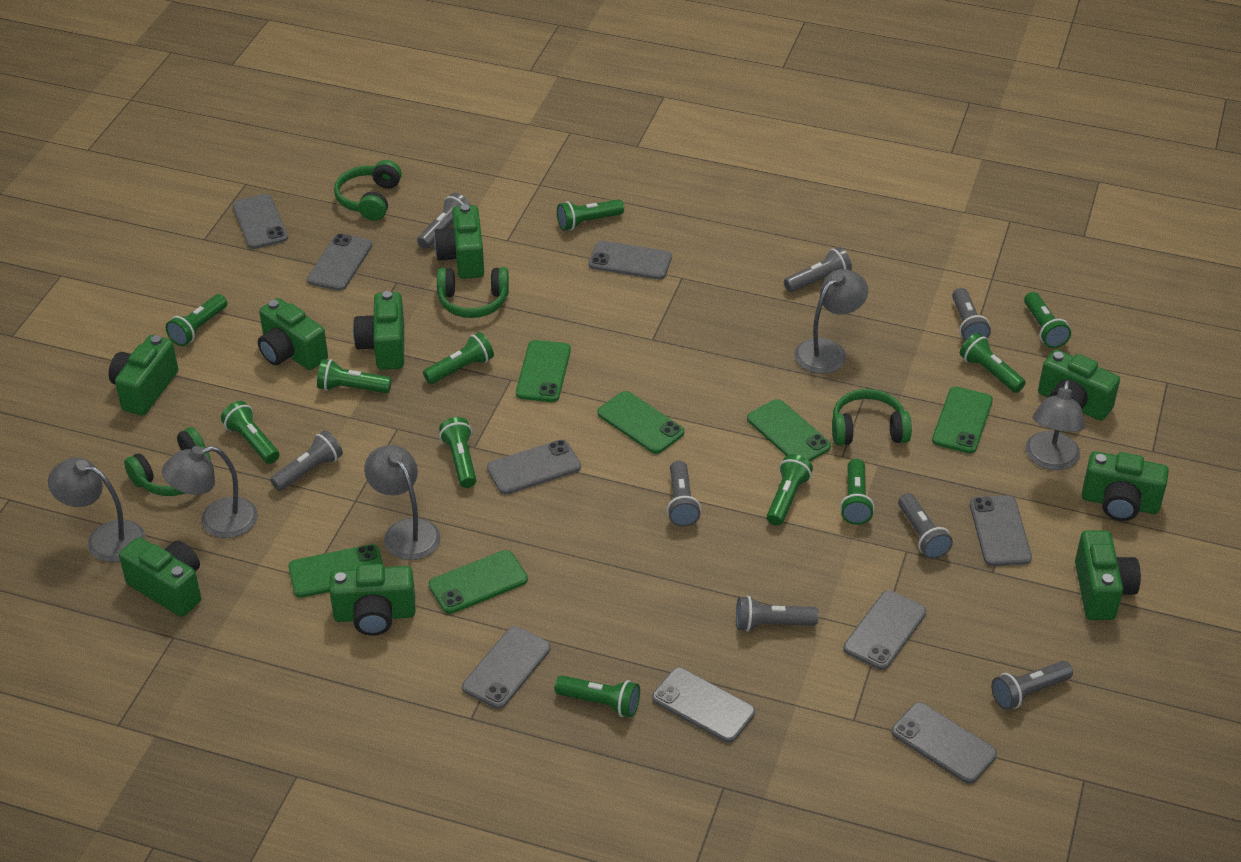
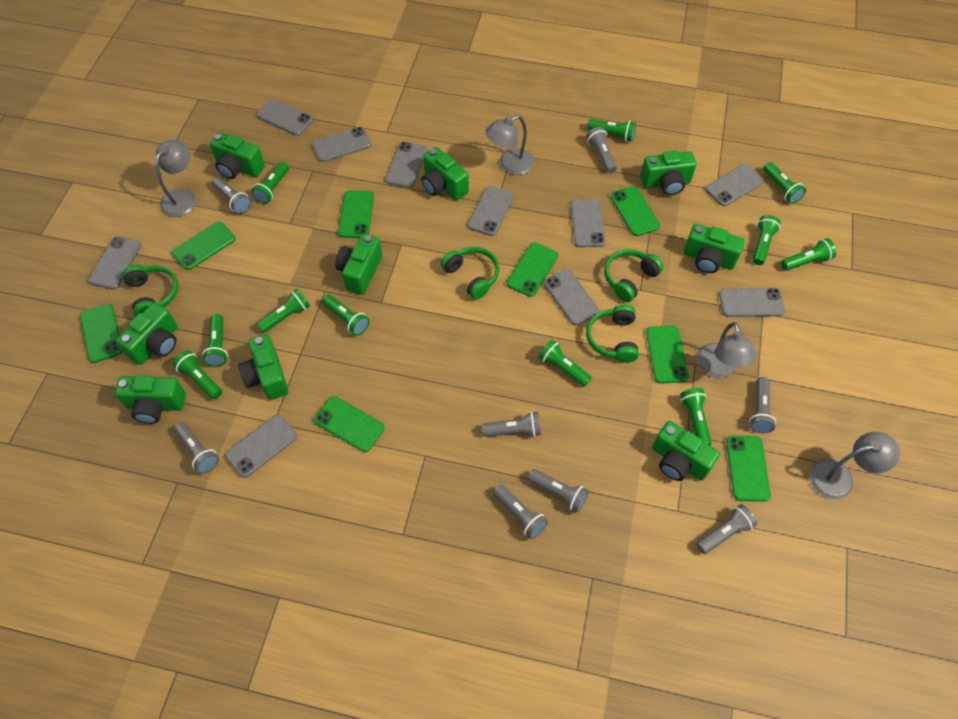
green phone: [288,544,383,598] [429,550,528,614] [516,340,571,402] [598,391,684,454] [747,399,831,461] [932,387,993,453] = 6 -> [80,304,123,363] [172,221,236,270] [314,396,385,452] [338,190,374,238] [506,243,558,297] [611,186,660,236] [646,325,689,384] [726,436,771,502] = 8
grey lamp: [48,458,145,562] [162,446,258,538] [364,445,441,560] [794,269,868,374] [1026,380,1085,470] = 5 -> [155,140,196,217] [486,115,534,175] [697,322,756,378] [809,432,900,499] = 4
grey phone: [233,194,288,249] [307,233,372,291] [462,626,551,709] [487,440,581,495] [589,241,672,280] [652,668,755,743] [844,590,926,670] [892,702,997,784] [970,495,1032,566] = 9 -> [88,236,142,290] [225,414,297,478] [256,99,313,136] [312,127,371,162] [385,142,427,188] [468,186,514,236] [543,269,600,326] [571,199,606,248] [705,164,764,206] [719,288,785,317] = 10

